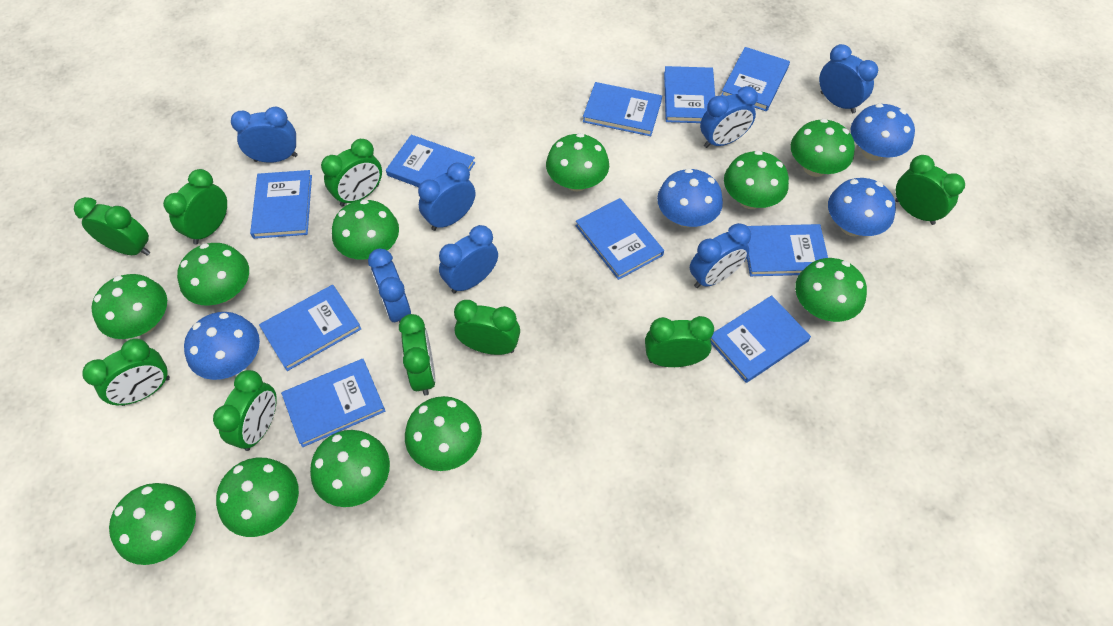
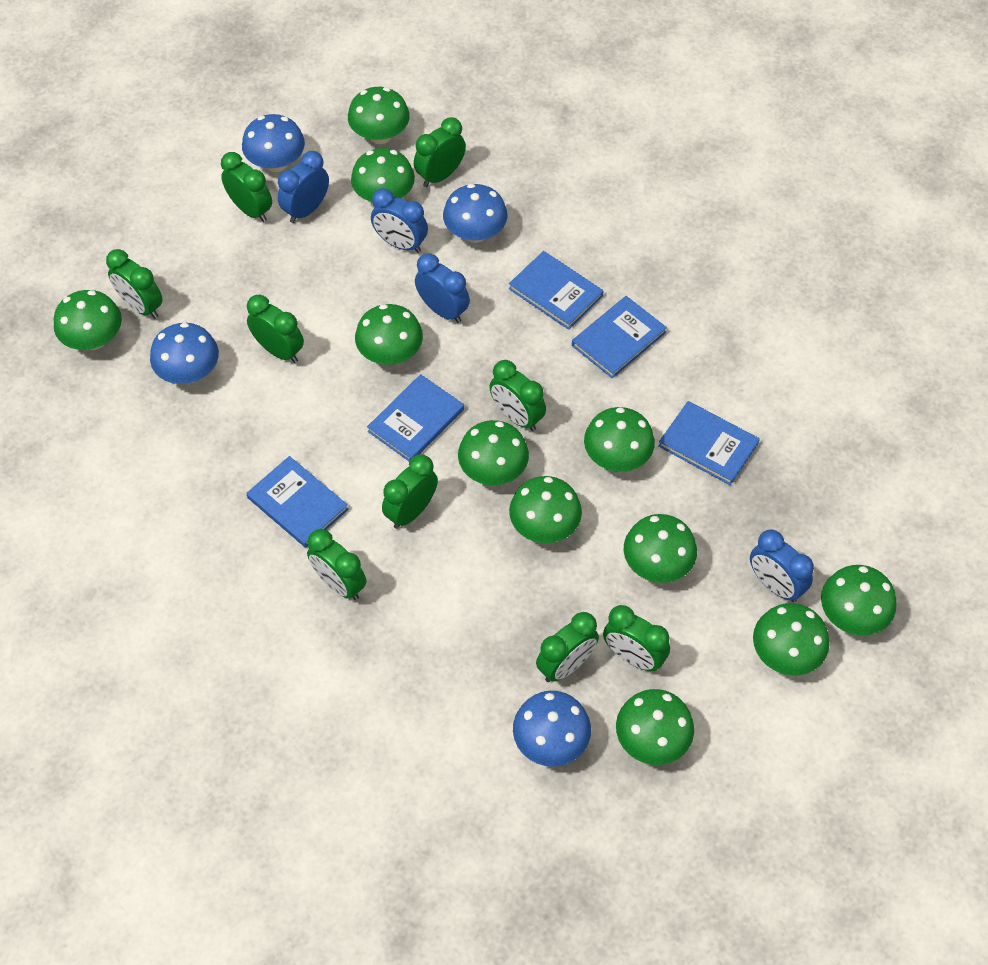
blue book: [250,170,312,239] [259,285,361,371] [281,359,385,447] [386,135,475,187] [576,198,664,280] [583,82,662,136] [664,66,715,123] [710,295,811,383] [721,47,790,112] [747,224,828,276] = 10 -> [247,456,349,548] [367,374,464,462] [509,251,604,330] [572,296,667,378] [658,401,760,485] = 5
blue clock: [231,107,298,163] [368,249,411,323] [418,163,475,231] [439,225,498,294] [690,223,751,288] [700,86,758,148] [819,44,878,113] = 7 -> [278,151,329,223] [371,188,428,253] [415,253,470,323] [750,529,814,602] = 4

